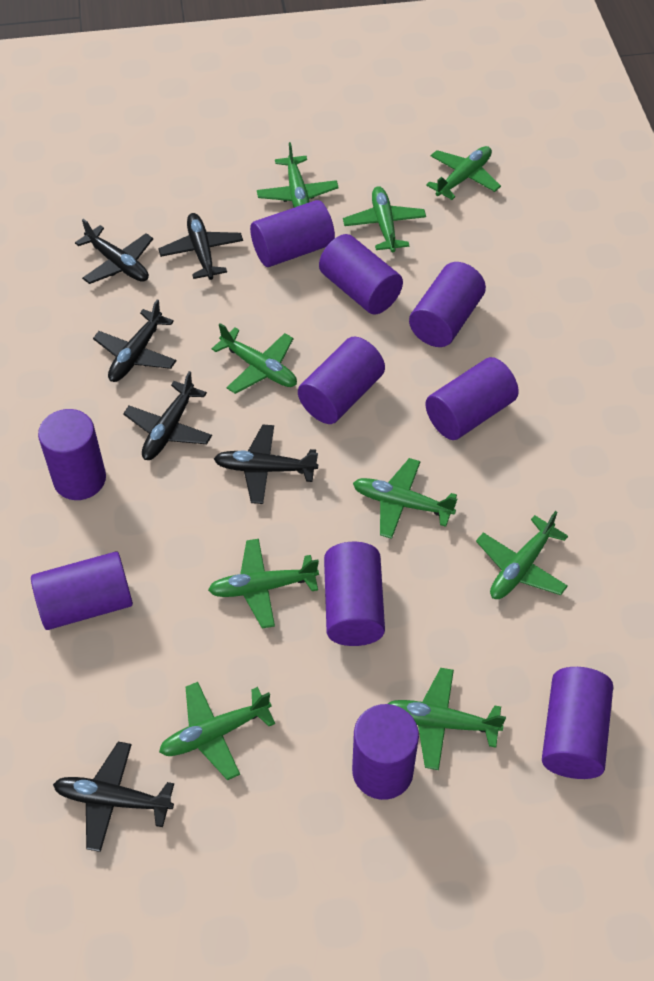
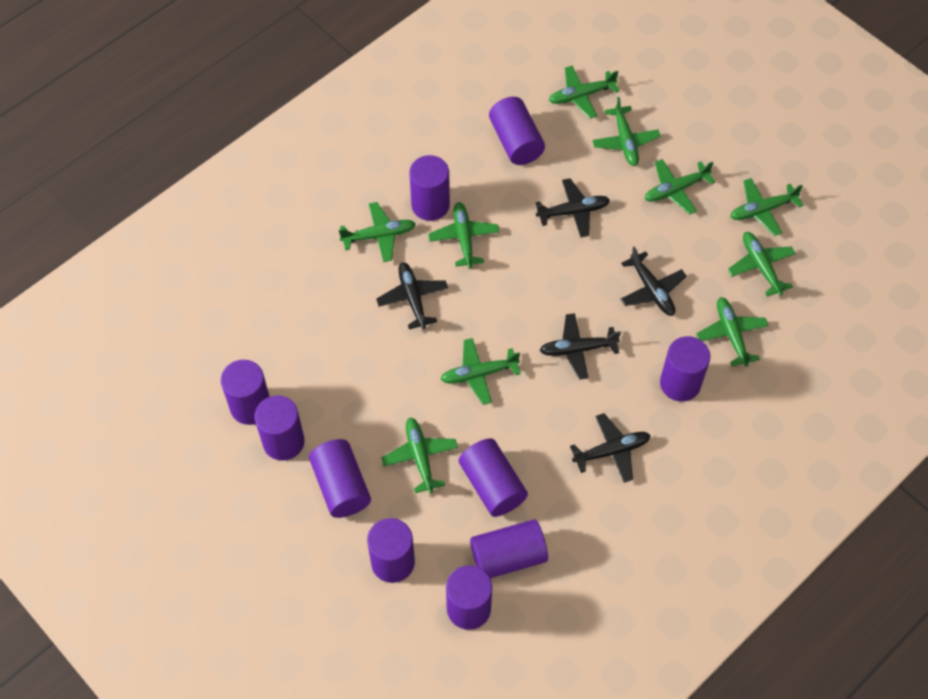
black plane: [53,742,174,852] [75,219,153,284] [93,299,177,382] [123,371,212,460] [158,213,243,280] [214,425,318,504] = 6 -> [376,262,448,329] [535,178,610,238] [540,313,621,380] [570,413,651,483] [621,247,686,316] = 5
green plane: [159,682,275,780] [208,539,319,629] [212,323,297,394] [257,142,339,208] [343,186,426,252] [353,458,457,539] [388,668,506,770] [426,146,501,200] [476,511,568,599] = 9 -> [339,202,415,262] [381,418,458,493] [428,202,499,268] [441,338,521,405] [549,66,619,119] [592,97,660,166] [645,159,715,215] [696,297,769,367] [728,232,796,297] [730,178,803,236] = 10

